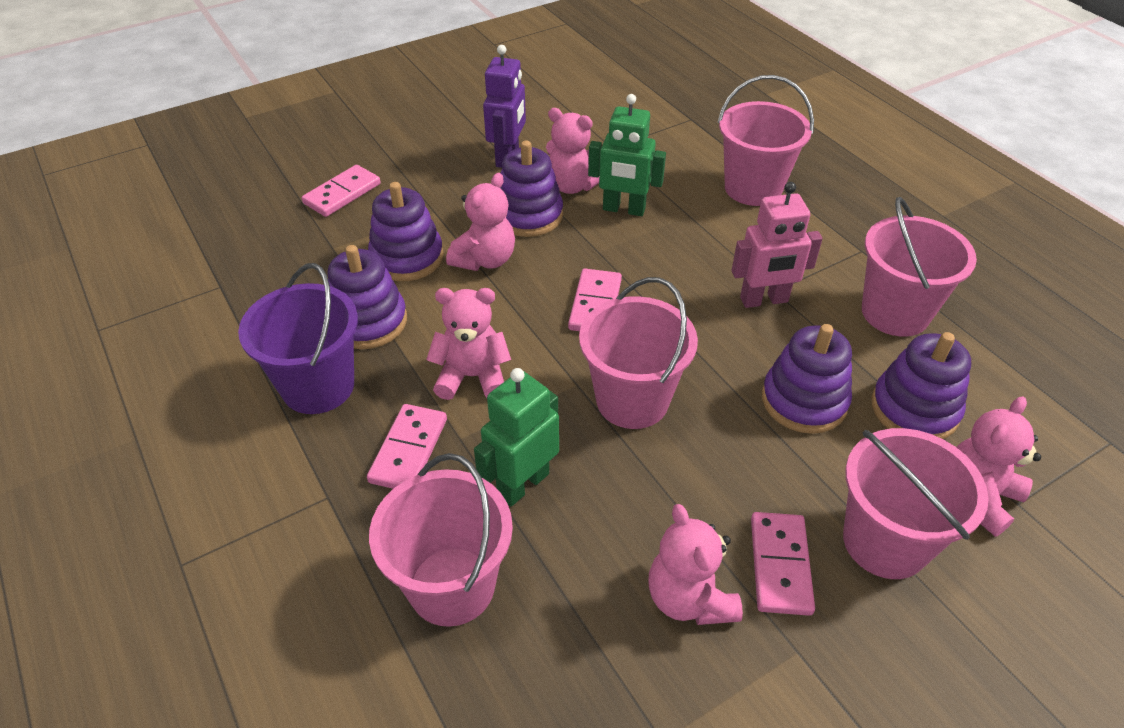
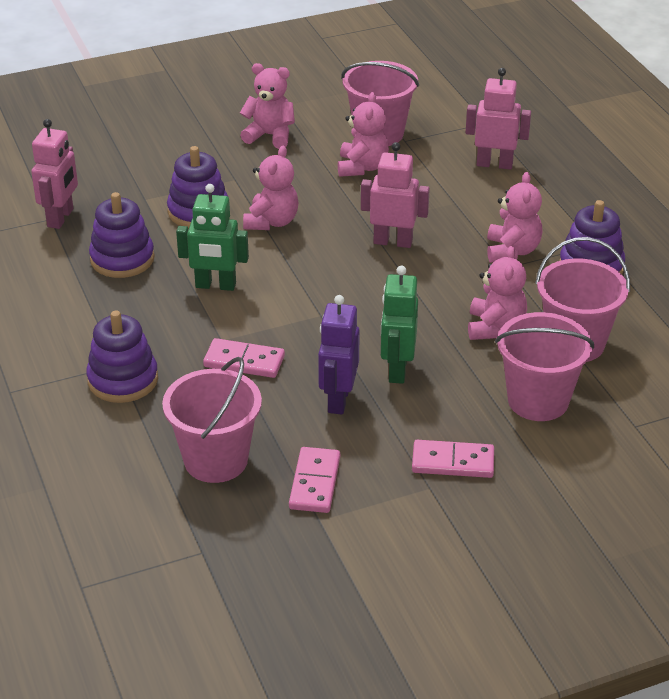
pink bucket: [369,453,513,627] [579,277,698,429] [718,75,814,206] [843,428,989,579] [862,197,977,337] = 5 -> [162,357,262,483] [341,61,419,146] [495,312,594,421] [535,237,630,362] = 4
pink domino: [302,165,381,217] [367,404,447,489] [568,269,622,331] [751,512,815,616] = 4 -> [203,338,285,378] [289,447,340,513] [412,440,494,478] = 3
pink robot: [731,182,823,308] = 1 -> [31,119,78,229] [361,142,430,248] [465,68,531,170] = 3
purple bucket: [238,263,358,414] = 1 -> none = 0
purple stacking toy: [327,245,407,349] [368,182,443,281] [500,141,563,237] [762,324,852,434] [871,332,971,439] = 5 -> [86,311,158,403] [89,192,155,278] [167,146,228,228] [559,200,625,274] = 4

